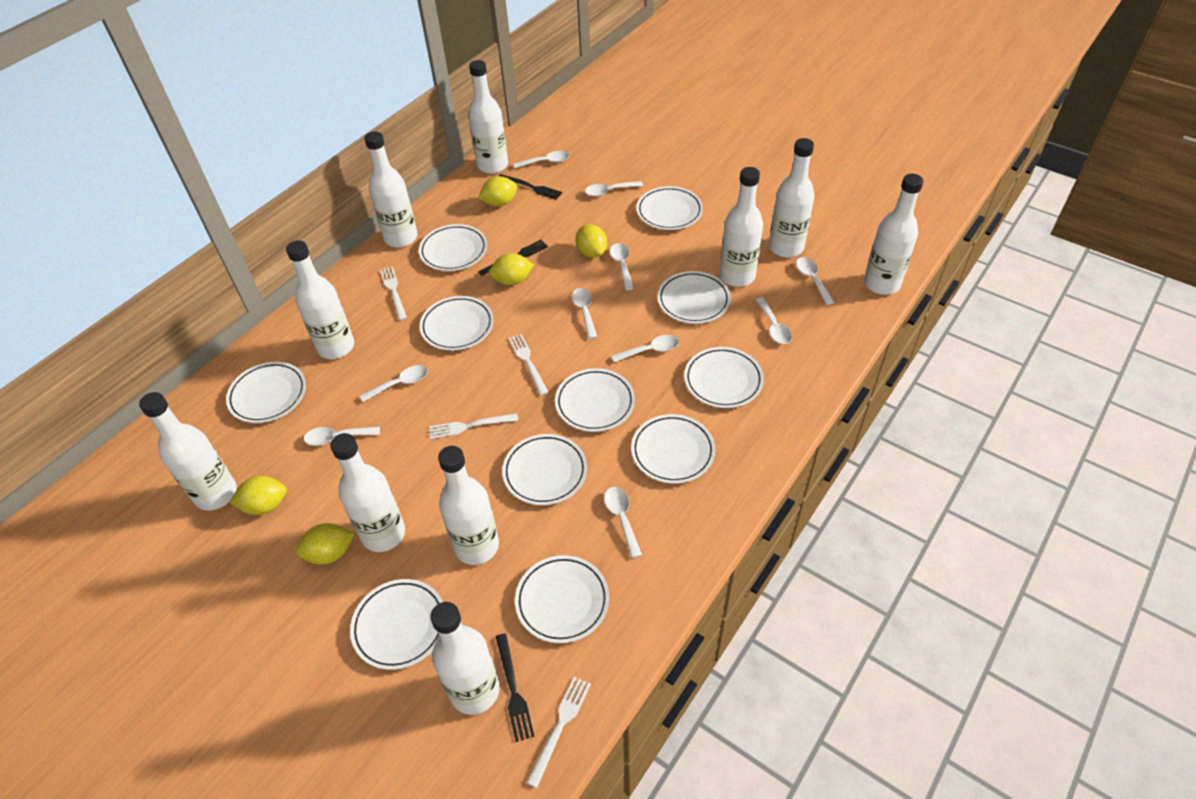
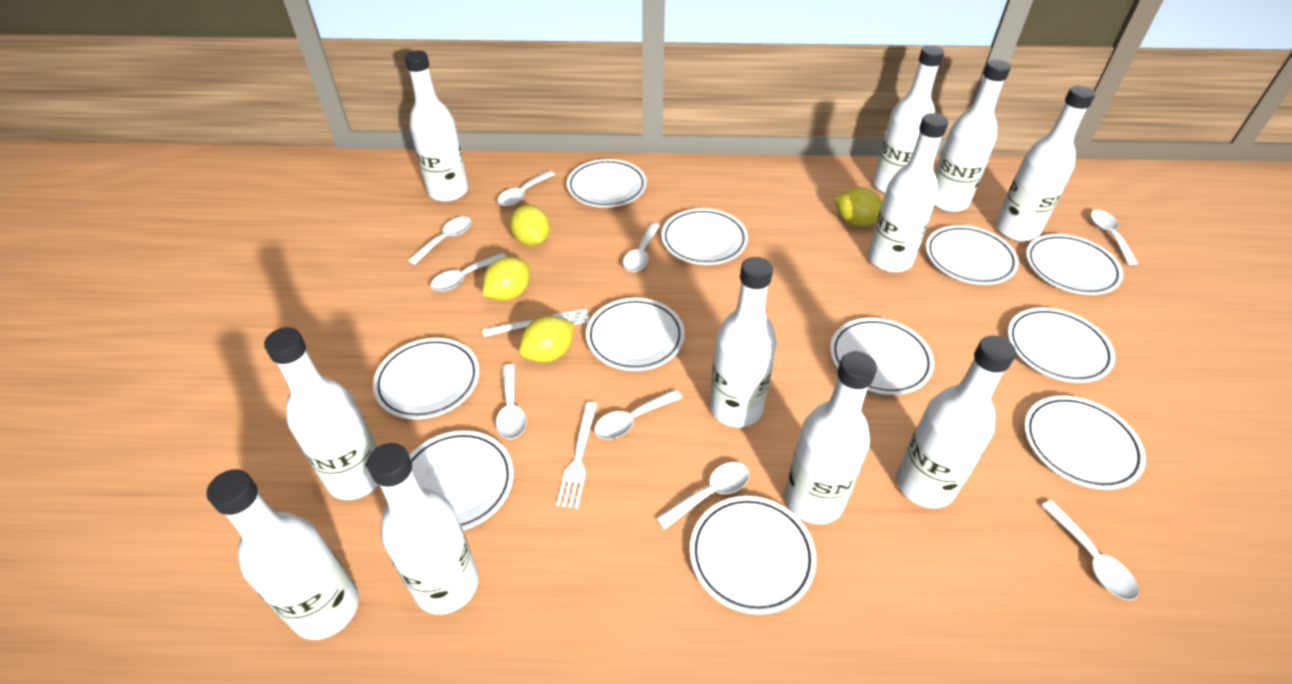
black fork: [478,240,548,276] [496,633,535,742] [499,174,562,200] = 3 -> none = 0
white bottle: [139,392,237,511] [286,240,354,359] [330,433,405,552] [364,131,418,248] [430,602,500,715] [438,446,499,565] [468,60,508,174] [719,167,763,287] [769,138,814,257] [864,173,924,295] = 10 -> [207,469,359,640] [264,327,379,500] [367,443,479,615] [404,50,468,202] [709,257,776,427] [785,351,877,524] [868,113,948,272] [873,45,944,194] [896,336,1016,508] [934,59,1011,212] [995,86,1095,242] = 11
white fork: [380,267,407,320] [429,413,518,439] [508,334,548,395] [526,676,591,788] = 4 -> [482,309,590,337] [556,402,597,508] = 2
white spoon: [304,427,380,446] [360,365,428,402] [513,151,570,168] [571,288,597,339] [585,181,643,196] [604,487,642,558] [610,243,634,290] [611,335,679,363] [755,297,792,344] [796,257,834,305] = 10 -> [407,217,472,265] [430,253,506,291] [496,364,527,439] [497,171,555,206] [594,389,682,439] [623,223,660,272] [656,462,750,530] [1041,500,1139,600] [1090,210,1139,265] = 9
yellow lemon: [230,476,287,515] [296,523,354,564] [478,176,517,207] [489,253,534,285] [575,224,607,258] = 5 -> [482,257,530,301] [510,205,550,246] [519,316,574,362] [833,187,882,226] = 4

